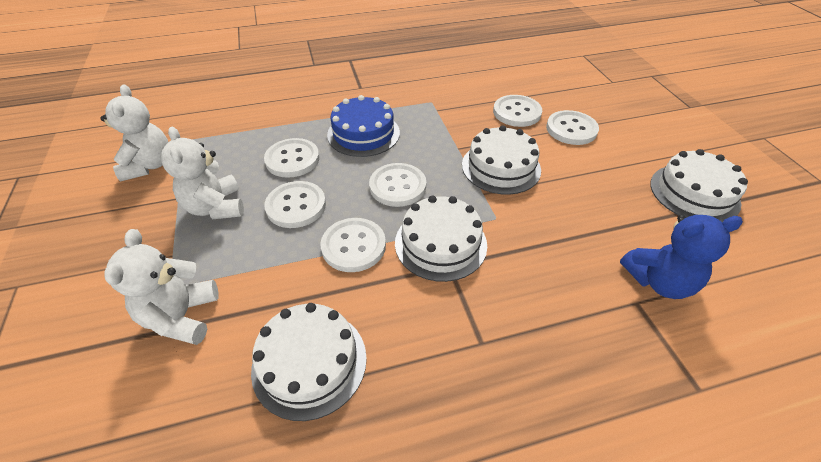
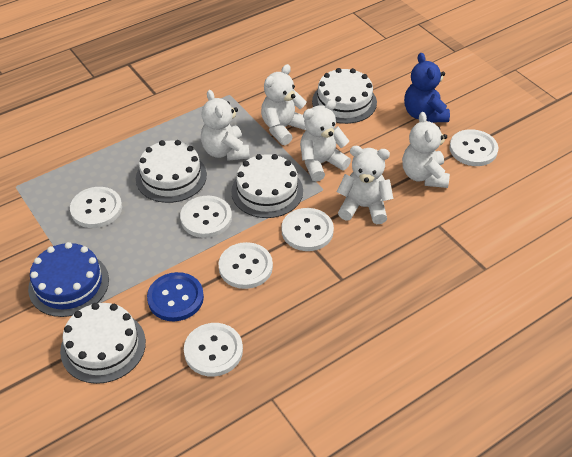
blue button: none = 0 -> [147,272,204,321] = 1
white teddy bear: [100,84,168,181] [104,229,219,345] [161,127,244,219] = 3 -> [201,90,250,161] [261,64,307,145] [300,100,351,181] [337,146,393,224] [402,112,450,188] = 5

